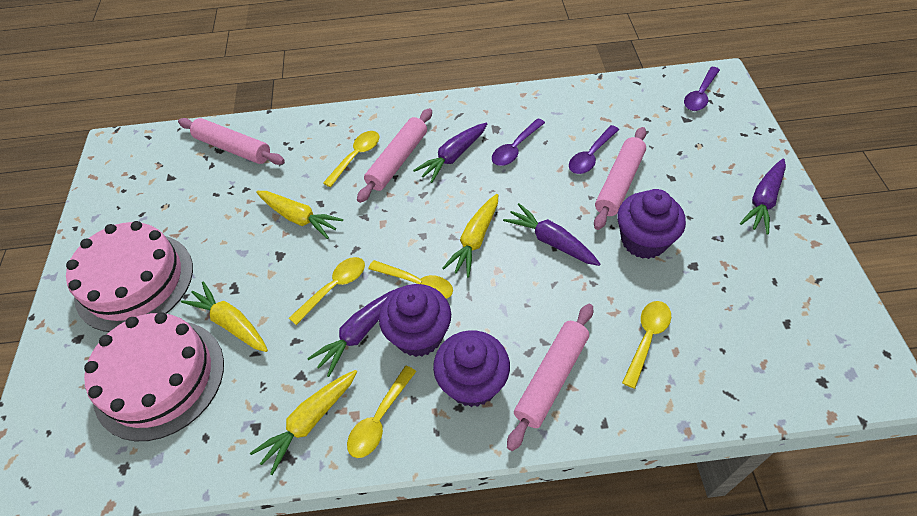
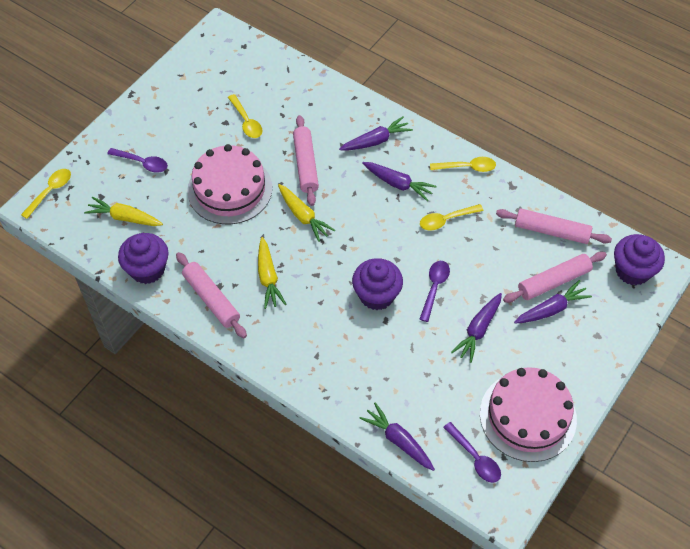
purple carrot: [307,288,398,377] [413,122,487,183] [503,203,600,266] [740,159,786,235] = 4 -> [339,116,413,150] [359,402,435,471] [362,162,437,201] [451,293,502,363] [514,280,592,323] = 5
yellow carrot: [181,282,268,352] [250,370,357,475] [256,191,343,239] [443,194,498,278] = 4 -> [84,197,163,226] [258,237,286,309] [278,184,335,242] = 3
yellow spoon: [289,257,365,325] [323,131,379,187] [347,366,416,458] [368,260,453,299] [622,301,671,389] = 5 -> [21,169,71,219] [228,94,262,138] [420,204,484,230] [430,157,496,172] = 4

